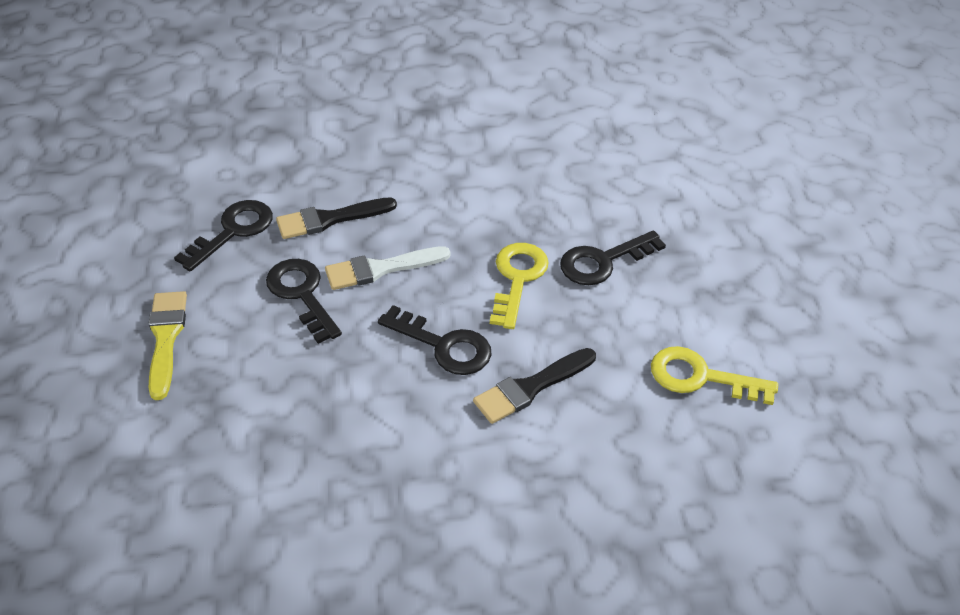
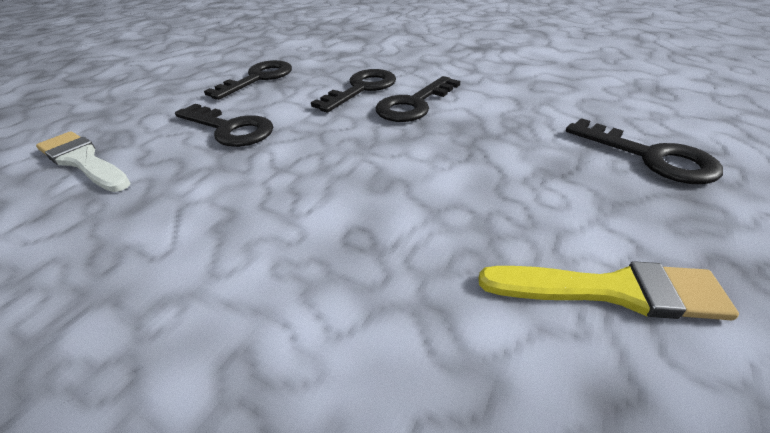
black brush: [276,197,397,239] [473,348,596,424] = 2 -> none = 0
black key: [174,200,273,271] [266,259,342,344] [378,305,492,375] [560,230,666,285] = 4 -> [175,104,273,147] [204,60,292,100] [311,69,396,113] [376,76,460,122] [566,118,723,184] = 5
yellow key: [490,243,549,329] [651,346,778,405] = 2 -> none = 0

